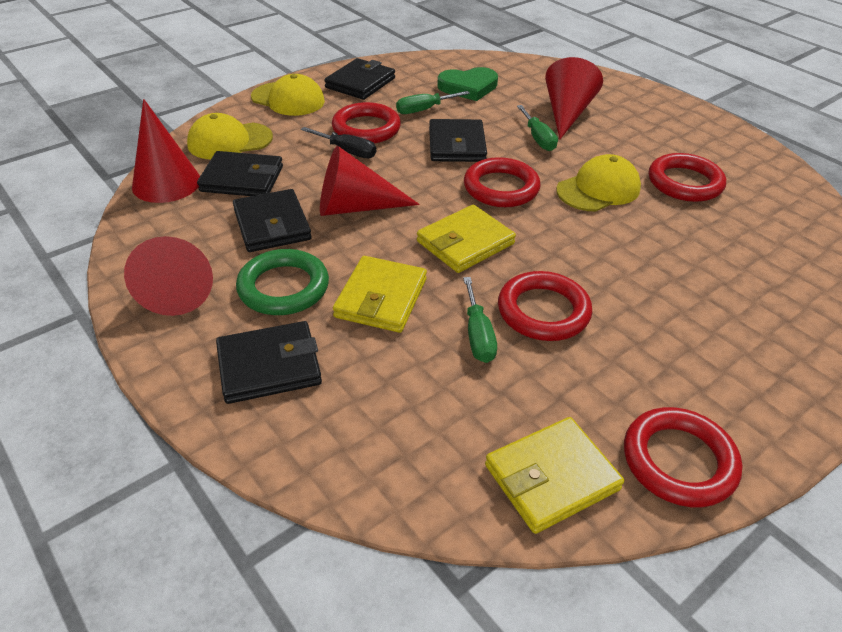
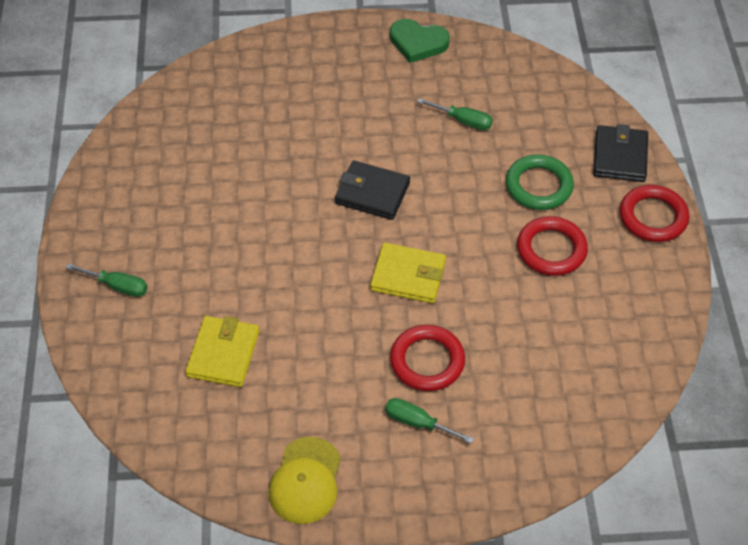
black screwdriver: [301,127,376,159] = 1 -> none = 0
black wallet: [197,151,283,196] [216,321,322,404] [233,189,312,252] [324,58,395,100] [429,119,487,162] = 5 -> [335,160,410,220] [593,124,648,182] = 2
red cone: [124,236,213,316] [132,99,200,203] [320,146,420,216] [545,57,603,139] = 4 -> none = 0
red ring: [332,102,401,144] [464,157,541,207] [498,271,592,341] [624,407,743,507] [649,153,726,202] = 5 -> [390,325,465,391] [517,216,588,276] [620,185,690,242] = 3
yellow cap: [187,113,273,159] [251,74,325,116] [556,154,641,212] = 3 -> [268,437,341,524] = 1
yellow wallet: [333,256,427,333] [417,205,516,273] [485,417,624,534] = 3 -> [185,316,259,387] [370,243,446,303] = 2

